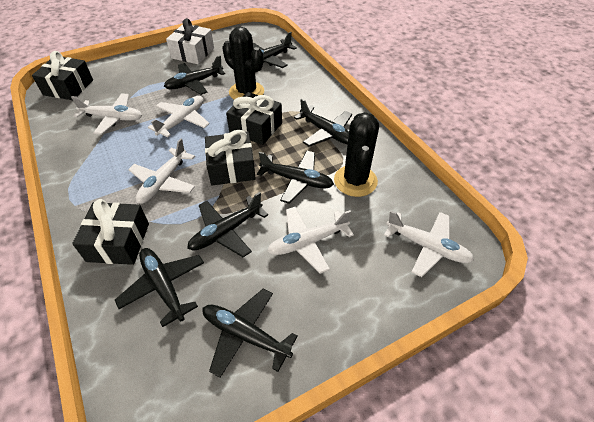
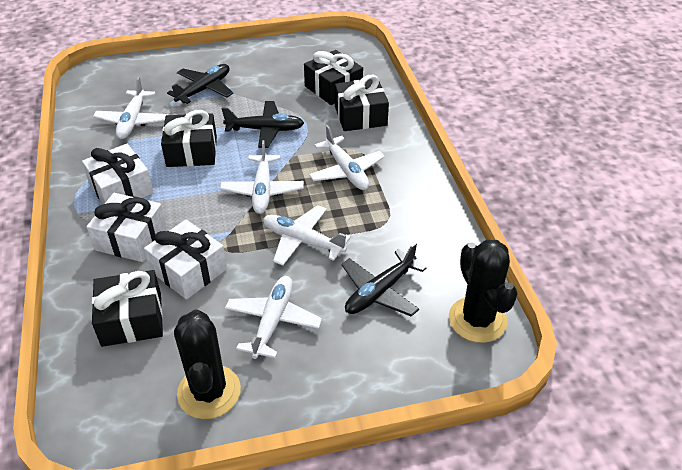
black plane: [115,248,204,327] [164,56,225,95] [187,192,268,257] [203,289,298,378] [253,32,297,68] [257,151,334,203] [294,98,352,146] = 7 -> [167,64,233,104] [222,101,304,148] [341,242,426,316] = 3
white gift: [166,18,214,64] = 1 -> [82,144,154,204] [86,193,167,262] [144,219,227,300] = 3

